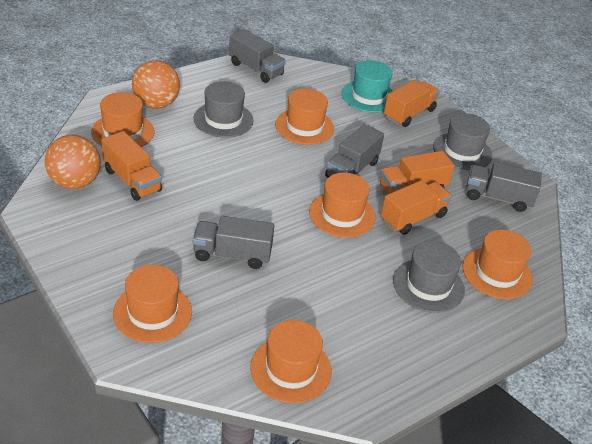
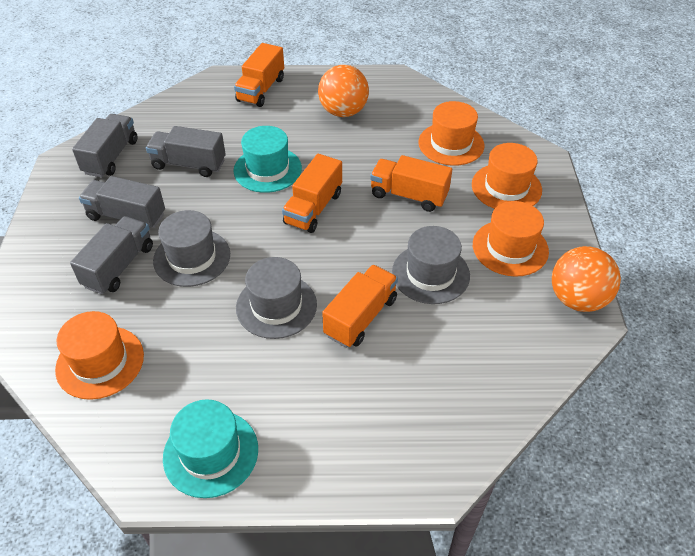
orange hat: [91,92,154,147] [113,265,192,343] [250,320,332,403] [275,89,334,145] [309,173,376,238] [463,229,533,299] = 6 -> [55,311,144,400] [418,101,484,166] [472,143,542,209] [473,201,549,277] = 4
turquoise hat: [341,60,393,113] = 1 -> [163,399,258,498] [234,126,302,193] = 2

